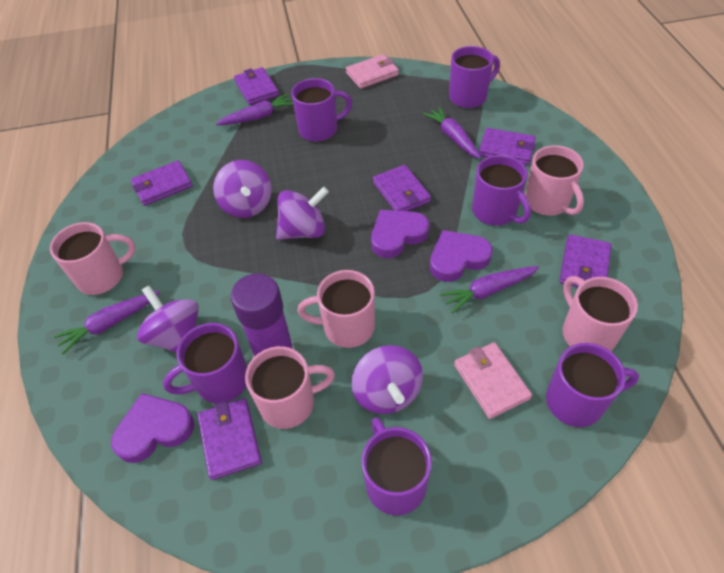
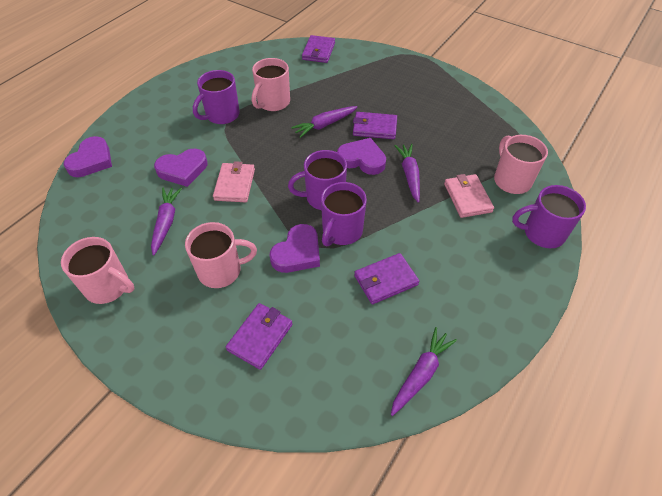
pink mug: [50,222,136,295] [245,346,335,429] [297,270,375,348] [525,145,584,216] [563,276,638,351] = 5 -> [61,237,134,304] [185,222,257,288] [252,58,290,111] [494,135,548,194] = 4
purple glue stick: [231,273,295,358] = 1 -> none = 0
purple heart: [111,393,194,463] [371,210,429,258] [430,230,492,282] = 3 -> [64,136,112,177] [154,149,207,187] [270,224,320,273] [337,138,386,175] = 4
purple mug: [163,323,247,403] [291,78,352,142] [362,417,432,515] [449,46,500,108] [472,155,531,226] [546,343,639,427] = 6 -> [193,70,240,124] [288,150,347,210] [321,182,367,246] [512,185,586,248] = 4
purple spinning top: [137,285,199,353] [213,160,271,218] [276,186,329,240] [351,345,423,414] = 4 -> none = 0
purple wallet: [131,161,192,206] [197,398,262,480] [234,67,279,105] [373,165,431,211] [479,128,536,165] [560,234,611,287] = 6 -> [226,303,293,370] [302,35,335,63] [353,112,397,139] [354,253,419,304] = 4

